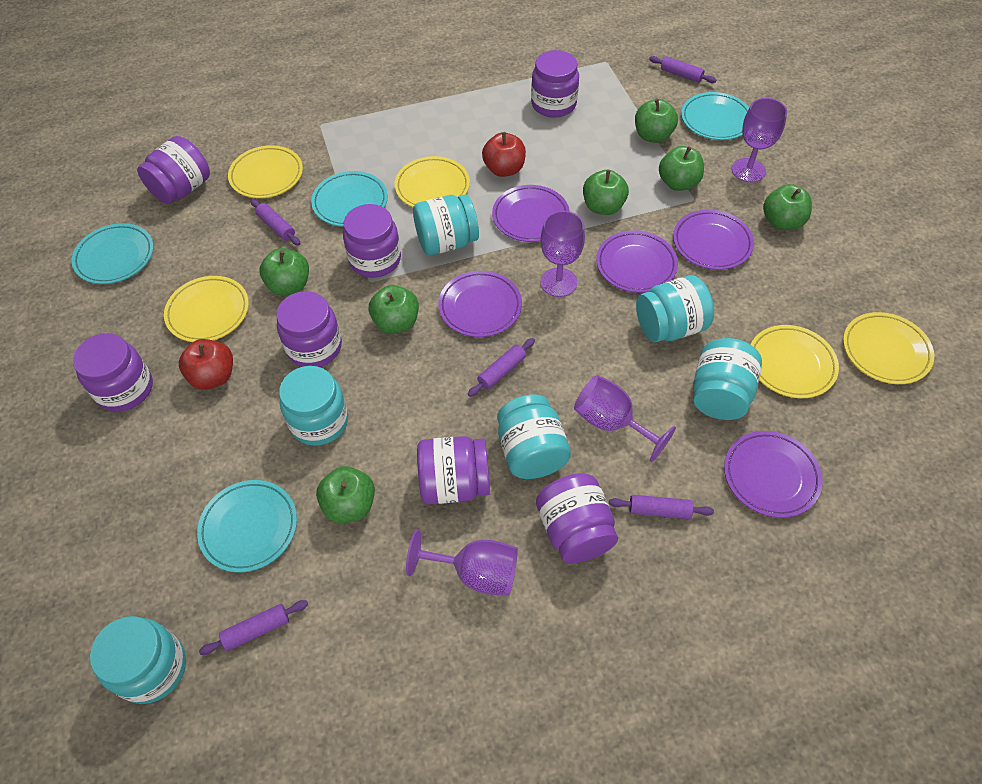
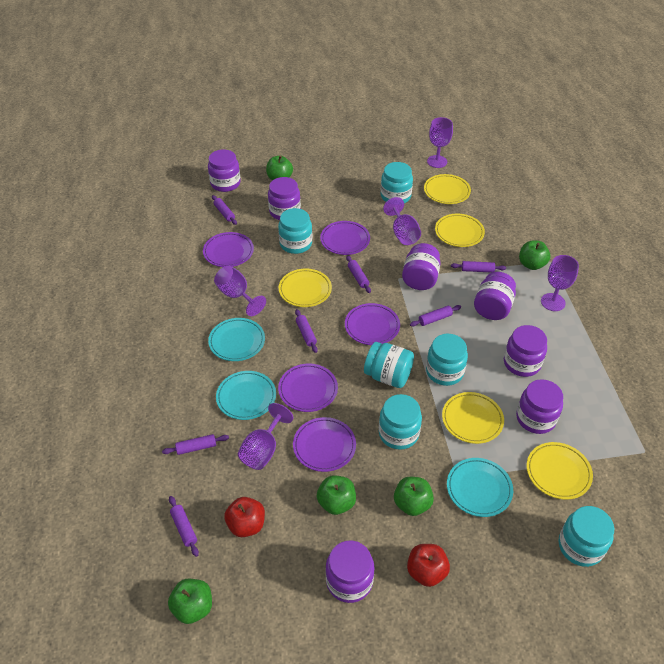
green apple: [260,248,309,296] [316,466,375,523] [369,285,419,334] [583,170,629,215] [635,99,678,143] [659,146,704,191] [763,184,812,230] = 7 -> [168,579,212,624] [266,155,293,180] [317,475,356,515] [394,477,434,516] [519,241,550,270] = 5
purple goblet: [406,530,518,595] [541,211,585,297] [574,375,676,462] [732,98,787,182] = 4 -> [214,266,266,316] [238,403,293,470] [383,197,421,245] [427,117,453,168] [541,255,579,311] = 5
purple rolling pin: [199,600,308,655] [250,199,301,245] [468,338,535,397] [609,495,714,519] [649,56,716,83] = 5 -> [162,434,229,455] [169,496,199,557] [212,195,237,225] [295,309,318,353] [346,256,371,293] [410,305,461,327] [451,261,506,273] = 7
turquoise plate: [72,223,154,284] [197,480,297,572] [311,171,388,227] [681,92,749,140] = 4 -> [208,318,265,361] [216,371,276,420] [447,458,513,517] = 3

